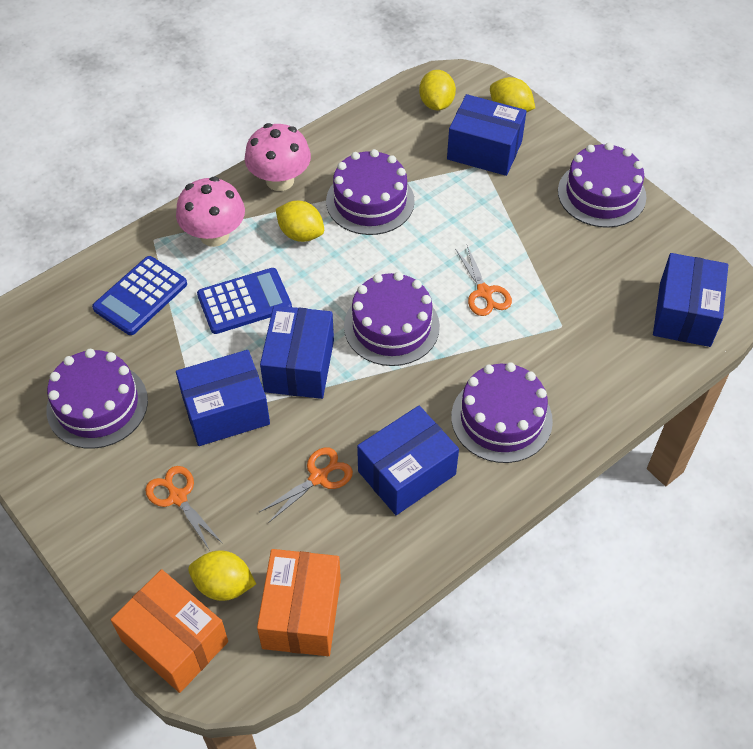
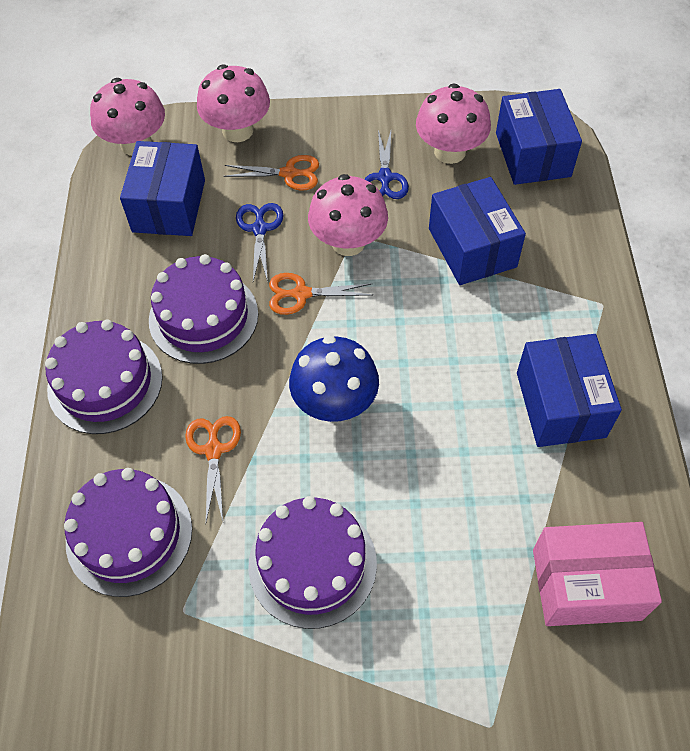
blue box: [176,350,270,446] [260,305,334,399] [357,406,459,515] [447,94,527,176] [653,253,728,347] = 5 -> [120,141,205,236] [429,177,526,285] [496,89,582,185] [517,334,622,447] = 4
blue calculator: [92,256,187,335] [197,268,292,334] = 2 -> none = 0
blue mushroom: none = 0 -> [289,336,379,422] = 1
blue scissors: none = 0 -> [236,203,284,282] [365,130,409,199] = 2
orange box: [111,569,228,693] [257,549,341,656] = 2 -> none = 0
pink box: none = 0 -> [533,522,662,626] = 1
pink mushroom: [176,177,245,247] [245,123,311,191] = 2 -> [90,78,165,156] [197,64,270,142] [308,174,388,256] [416,84,491,164] = 4
purple cake: [46,349,148,449] [326,149,415,235] [344,272,440,366] [451,362,553,463] [558,142,646,228] = 5 -> [45,319,163,434] [64,468,192,597] [149,254,258,364] [248,496,377,629] = 4
yellow lemon: [188,551,256,601] [276,201,324,242] [419,70,456,110] [490,77,535,113] = 4 -> none = 0

